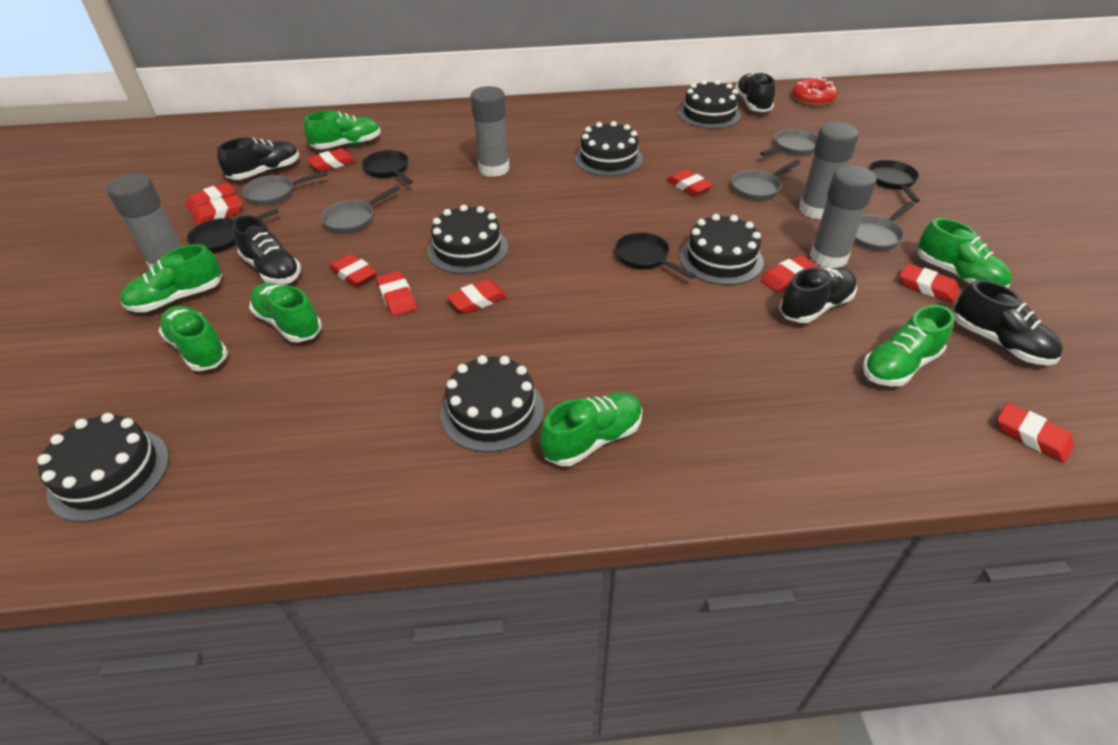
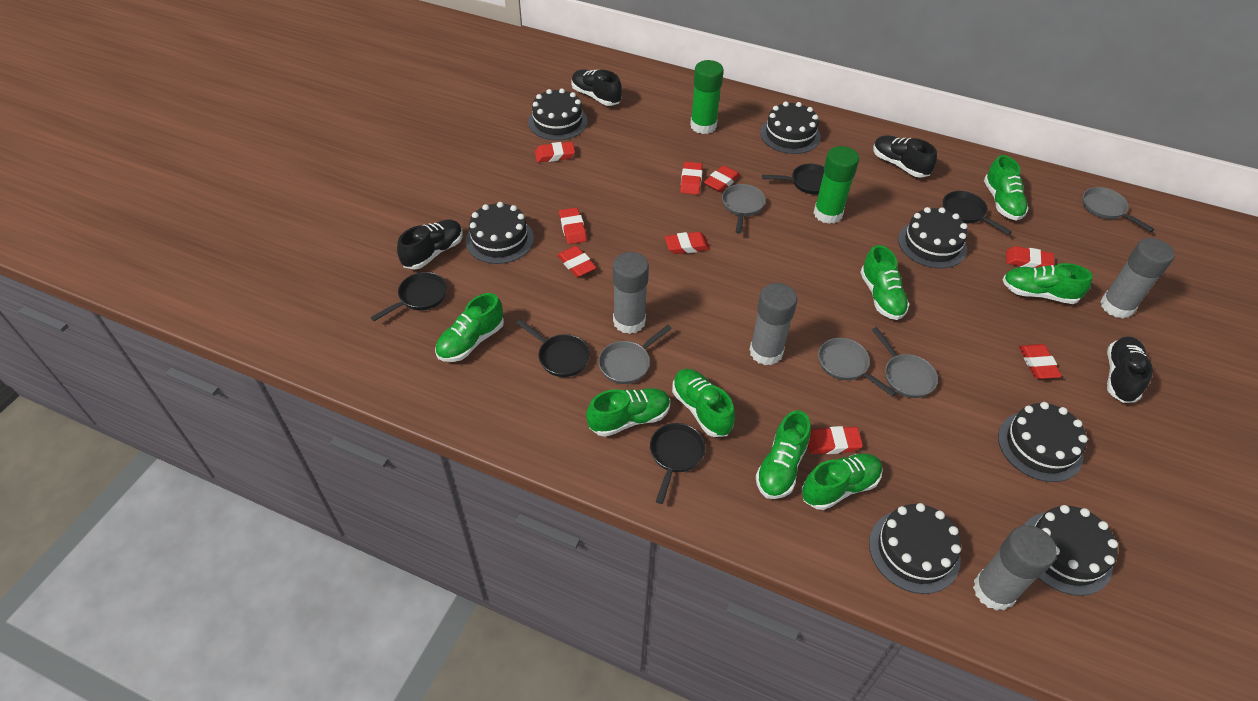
black cake: [37,413,169,522] [427,205,508,274] [440,355,544,452] [575,121,643,177] [678,80,741,129] [680,214,764,285] = 6 -> [466,202,534,264] [528,88,588,140] [760,101,820,154] [869,503,961,594] [898,207,968,268] [998,402,1088,482] [1023,505,1118,596] = 7
black pan: [187,208,279,253] [362,150,413,184] [615,232,696,279] [868,160,920,203] = 4 -> [371,272,447,321] [517,319,590,377] [650,423,706,504] [762,164,824,195] [943,191,1012,235] = 5
black shoe: [217,137,299,180] [232,215,301,285] [735,72,775,112] [779,267,857,323] [954,280,1063,365] = 5 -> [397,220,463,270] [571,69,622,106] [873,135,937,178] [1107,337,1153,403] = 4
green glue stick: none = 0 -> [690,60,724,134] [814,146,859,224] = 2
green shoe: [120,244,222,312] [159,305,228,371] [249,283,322,342] [304,110,381,149] [540,392,643,466] [863,305,955,386] [918,218,1012,288] = 7 -> [435,293,504,362] [586,388,670,437] [672,369,735,437] [756,410,811,499] [801,453,883,510] [860,245,910,320] [984,155,1029,221] [1002,263,1093,304] = 8
red donut: [792,77,838,106] = 1 -> none = 0
red eraser: [186,182,235,214] [192,195,242,225] [307,148,356,172] [329,254,377,287] [376,271,417,316] [447,279,507,314] [666,169,713,196] [761,255,819,293] [900,263,960,303] [997,403,1074,463] = 10 -> [535,142,575,162] [557,246,597,277] [559,208,587,244] [665,232,710,254] [680,162,703,195] [704,165,740,192] [808,426,863,454] [1006,246,1055,268] [1019,344,1062,379] = 9

